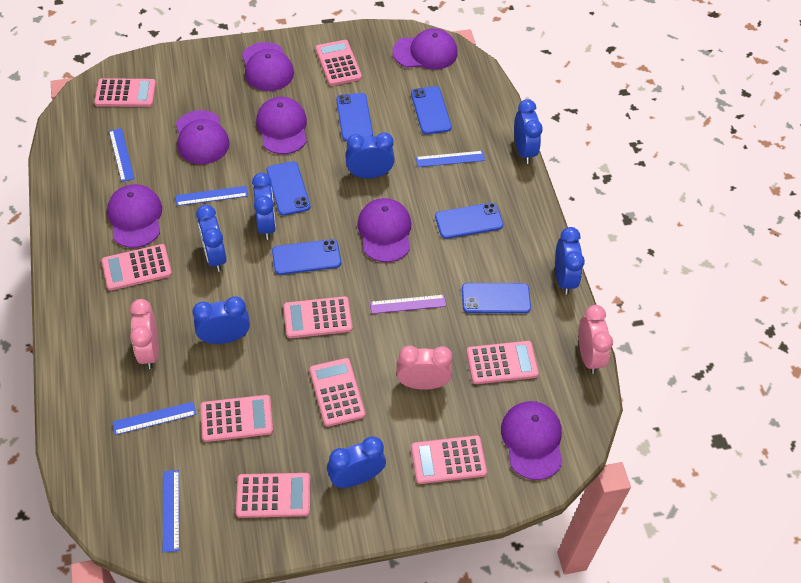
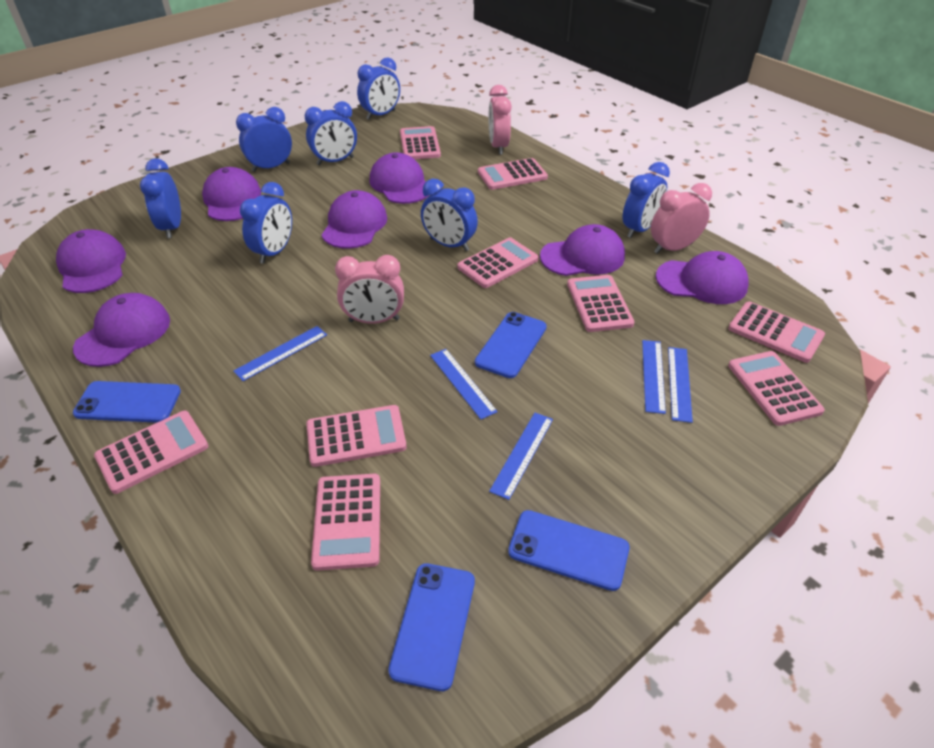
blue phone: [267,161,311,216] [272,239,341,275] [336,93,373,141] [411,86,452,134] [435,203,504,239] [462,283,531,313] = 6 -> [73,381,181,423] [388,563,475,691] [475,312,547,378] [508,510,630,591] = 4
purple ruler: [370,294,446,314] = 1 -> none = 0

